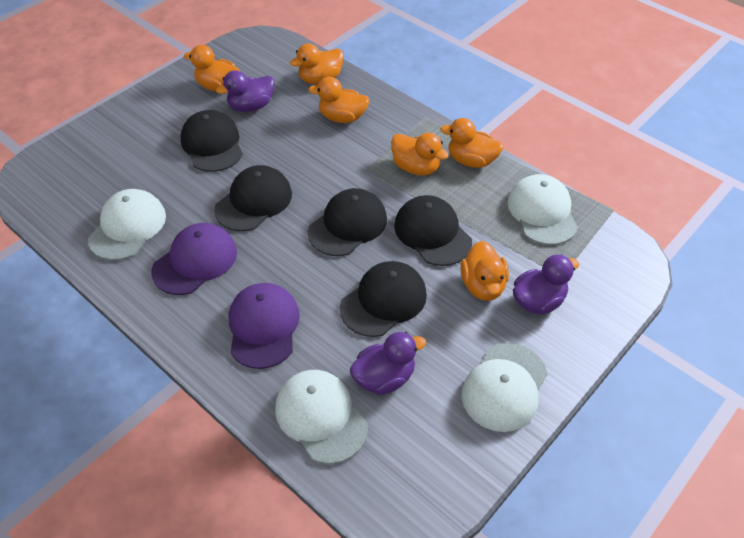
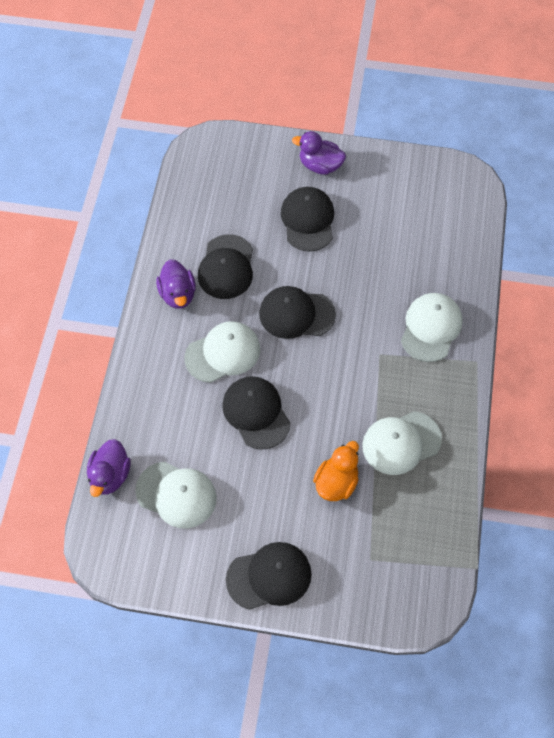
orange duck: [184,45,240,91] [290,43,344,84] [308,77,369,123] [391,133,449,175] [440,118,503,168] [460,241,509,301] = 6 -> [313,441,359,501] = 1
purple cap: [151,223,237,295] [229,283,300,369] = 2 -> none = 0

